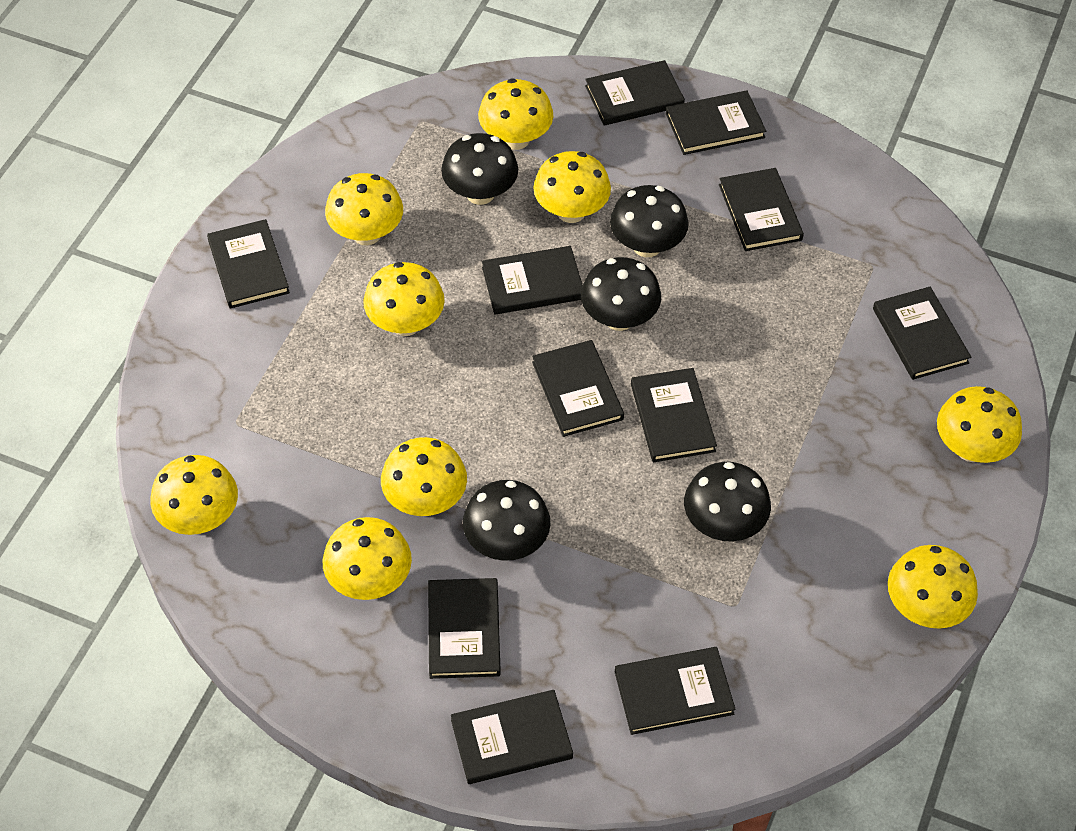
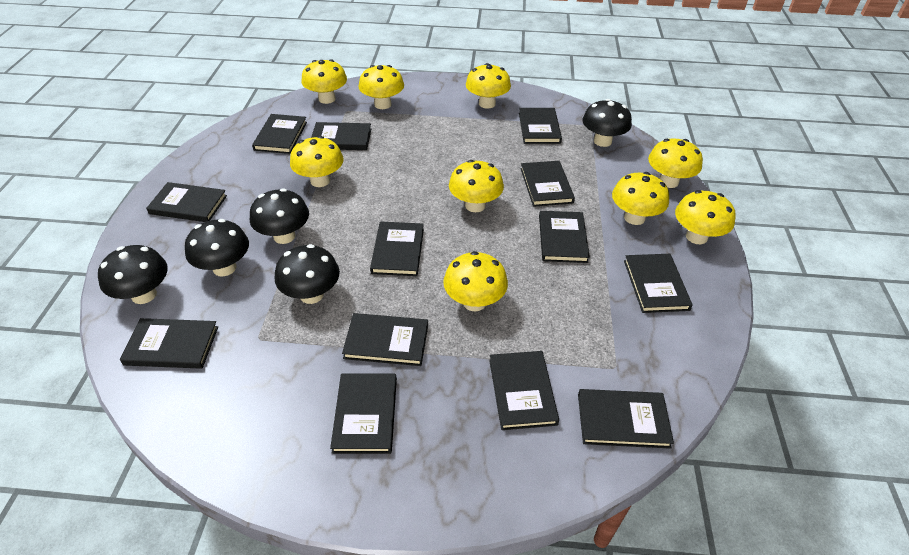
black book: [207,219,290,309] [428,578,501,679] [451,690,573,784] [482,246,583,314] [532,340,624,437] [585,60,685,126] [615,647,736,735] [631,368,717,462] [666,91,766,155] [719,168,804,251] [873,287,971,380] = 11 -> [120,318,218,369] [146,182,227,222] [252,114,307,154] [311,122,371,150] [330,374,397,454] [342,313,428,366] [370,222,424,276] [489,351,559,430] [519,108,562,144] [521,161,575,207] [539,211,590,263] [578,389,674,449] [624,254,693,313] = 13

